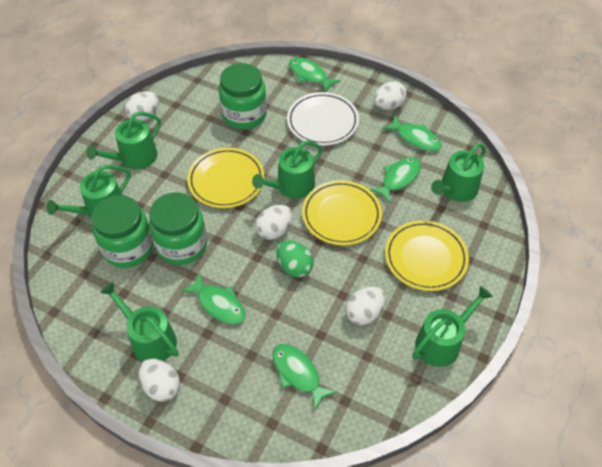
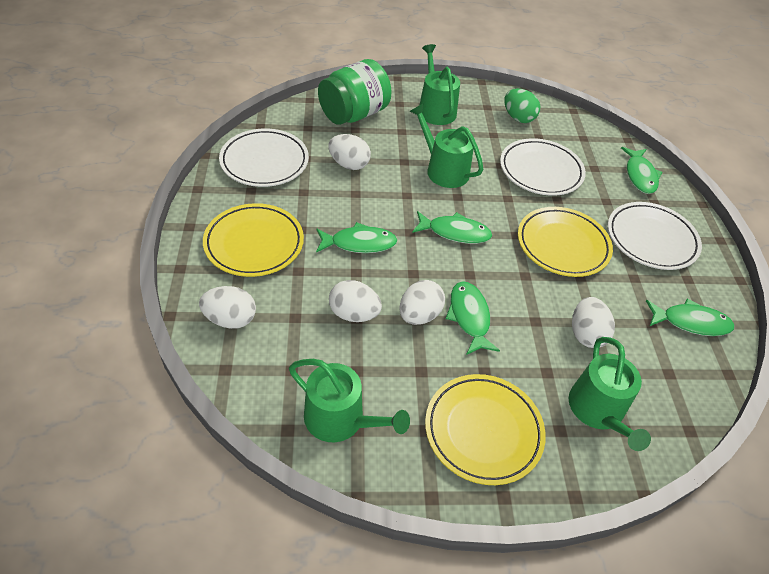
green jar: [91,195,153,268] [149,192,207,265] [219,63,267,129] = 3 -> [318,59,392,125] = 1
green watering can: [46,165,131,218] [86,112,161,169] [100,282,178,362] [252,141,322,199] [412,286,493,367] [431,143,486,202] = 6 -> [289,359,410,442] [410,104,483,188] [420,44,460,125] [569,337,651,451] = 4
white plate: [287,92,359,146] = 1 -> [219,129,309,187] [500,138,586,196] [608,202,702,270] = 3

